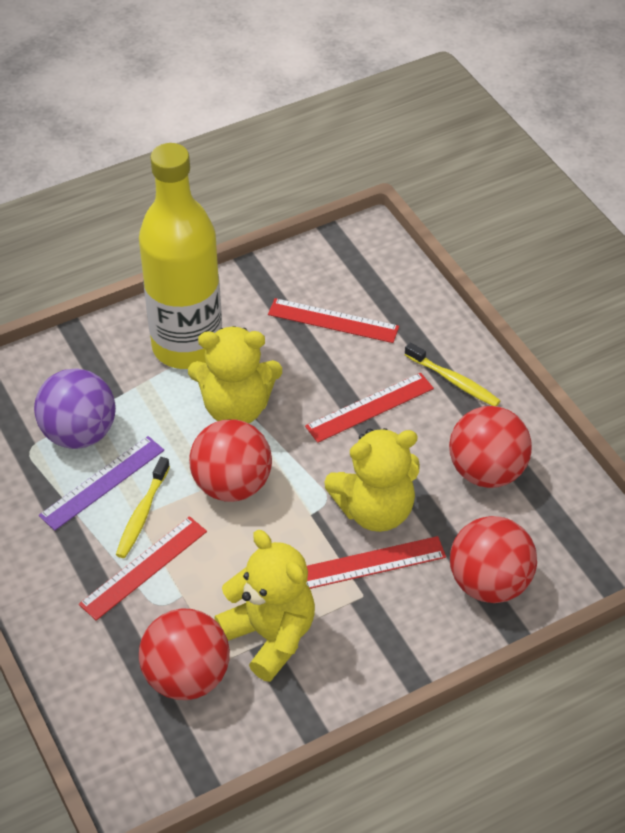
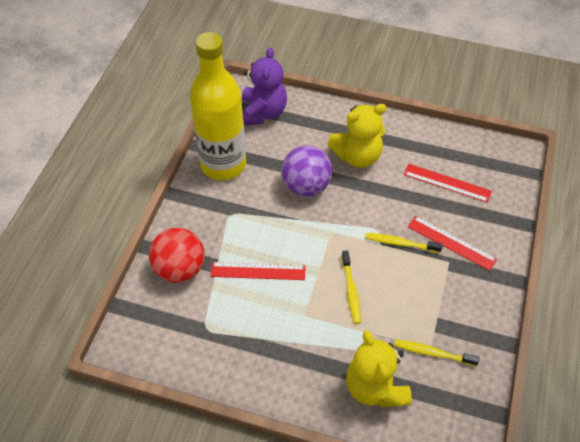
purple ruler: [39,436,164,531] = 1 -> none = 0
purple teddy bear: none = 0 -> [242,47,287,126] = 1
red ball: [139,609,230,700] [189,419,272,502] [449,406,532,488] [450,516,537,603] = 4 -> [149,228,205,283] = 1
red ruler: [79,516,207,621] [268,298,399,343] [305,373,434,443] [306,536,446,589] = 4 -> [210,262,306,280] [404,164,492,203] [408,216,497,271] = 3
yellow teddy bear: [188,326,282,423] [214,530,315,682] [324,428,420,532] = 3 -> [328,104,387,168] [346,330,412,407] = 2
yellow toothbrush: [116,457,170,558] [405,342,501,406] = 2 -> [342,250,361,324] [365,233,443,253] [394,339,479,366] = 3

